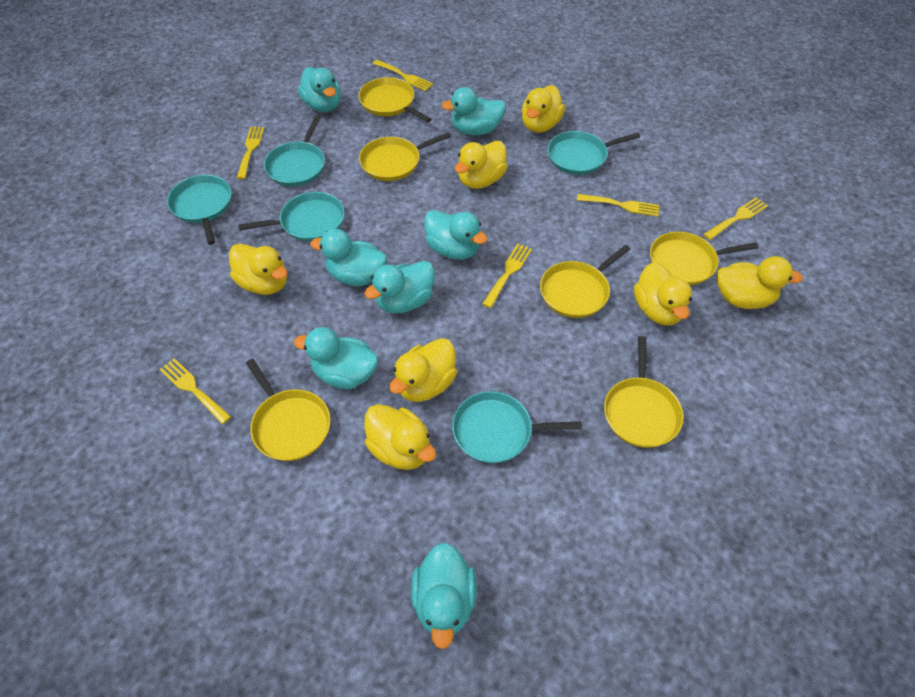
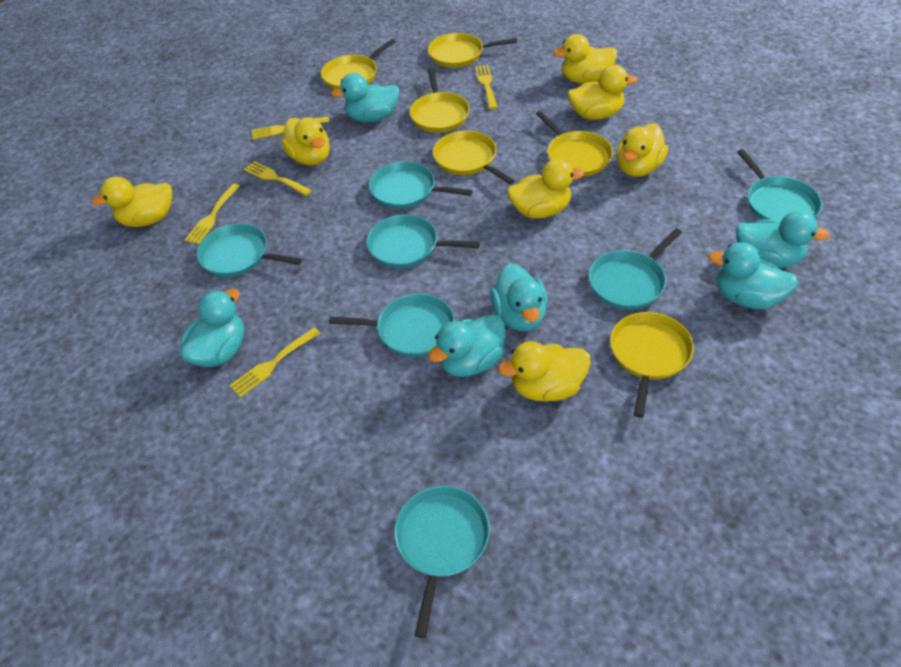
turquoise duck: [294,327,379,389] [298,67,341,112] [310,229,387,286] [364,261,435,313] [411,542,477,649] [424,210,487,260] [442,87,506,135] = 7 -> [179,289,244,367] [331,73,399,122] [428,314,506,377] [490,263,548,331] [708,242,798,309] [736,210,830,268] = 6
turquoise pan: [167,175,232,245] [238,192,345,242] [264,115,325,186] [452,391,582,463] [547,131,640,175] = 5 -> [197,223,302,277] [329,294,455,357] [367,214,480,268] [369,161,473,209] [394,486,490,638] [589,228,682,310] [737,149,822,222] = 7
yellow fork: [160,358,231,424] [237,127,264,179] [373,60,433,91] [483,244,532,308] [577,194,660,217] [703,197,768,240] = 6 -> [185,184,240,244] [229,328,321,398] [244,161,312,196] [252,117,329,140] [475,65,498,109] = 5

